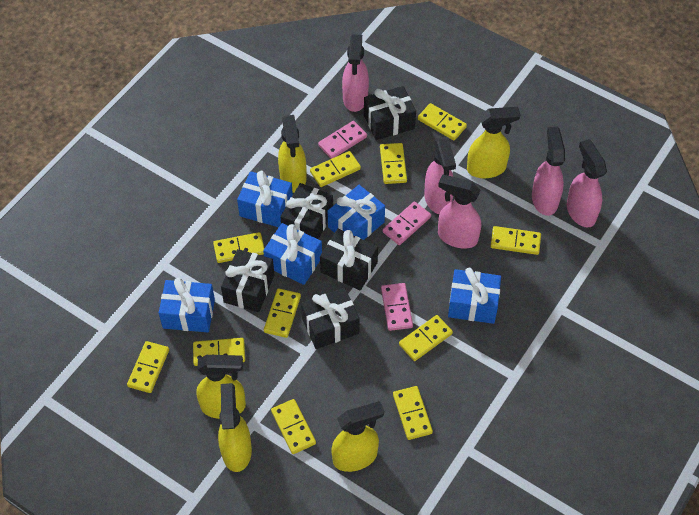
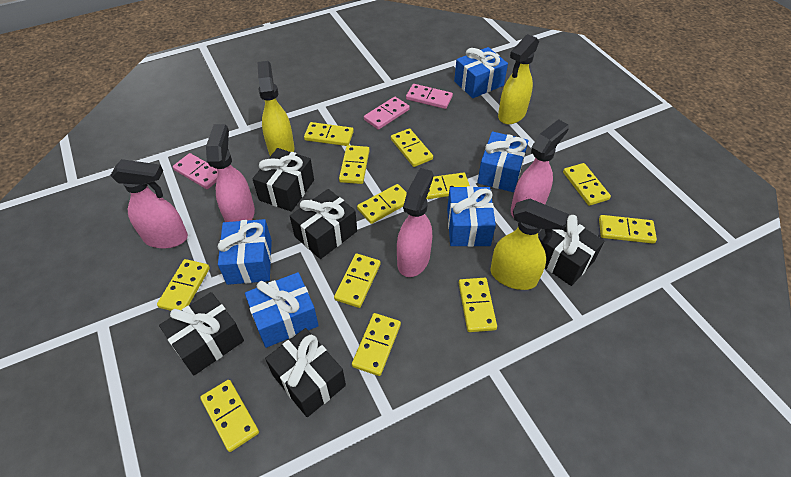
pink spray bottle: [342,34,369,112] [424,137,456,214] [438,175,481,248] [532,127,565,216] [567,139,607,228] = 5 -> [110,159,188,248] [206,124,255,222] [397,168,434,277] [511,119,569,217] = 4
yellow domino: [127,341,169,393] [193,338,245,366] [213,232,264,263] [264,288,301,338] [271,399,316,454] [310,151,361,187] [380,143,407,184] [393,386,433,440] [399,315,453,361] [418,103,467,140] [491,226,541,255] = 11 -> [157,259,210,311] [200,380,259,452] [304,122,354,146] [334,254,381,308] [339,145,370,184] [352,313,401,376] [357,184,407,224] [391,128,433,167] [426,172,470,199] [459,278,497,332] [563,163,611,206] [599,215,657,244] = 12
yellow spray bottle: [196,355,246,419] [218,383,252,472] [278,115,307,193] [331,401,384,472] [467,107,521,178] = 5 -> [258,61,294,156] [490,199,569,290] [498,34,539,124] = 3

